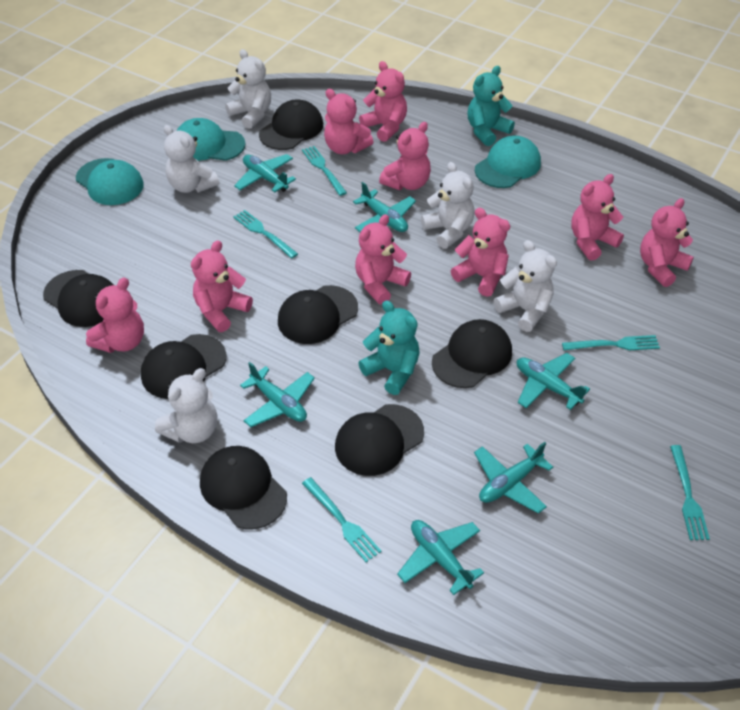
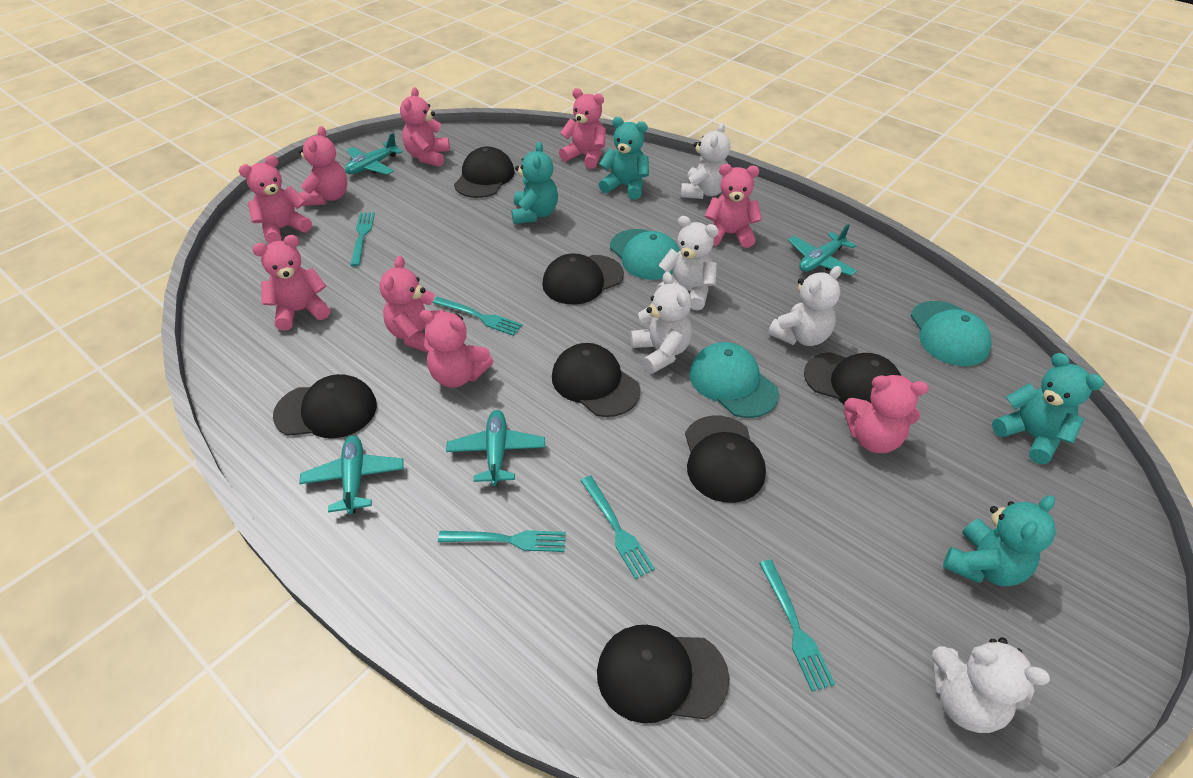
turquoise plane: [234,154,296,192] [240,362,315,427] [353,182,416,232] [397,520,484,595] [474,442,553,514] [517,353,590,410] = 6 -> [299,435,404,514] [345,133,403,175] [446,410,545,486] [788,224,857,276] = 4
turquoise teddy bear: [358,300,420,395] [468,66,515,146] = 2 -> [512,141,558,224] [599,117,649,200] [943,495,1056,586] [992,353,1104,464] = 4

